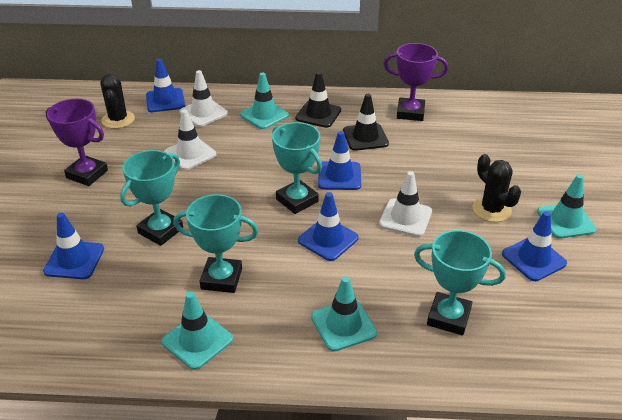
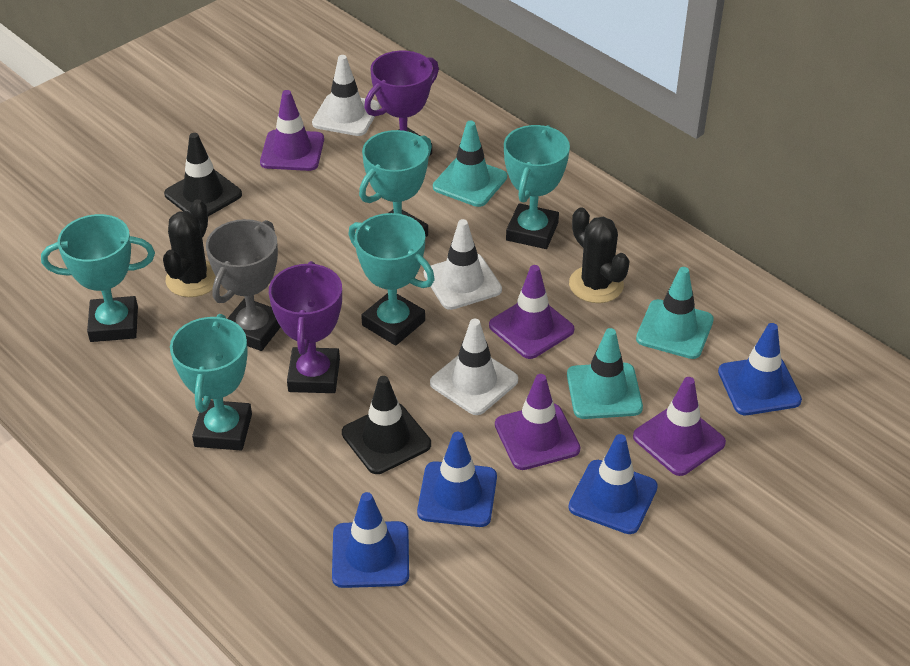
blue traffic cone: [43,213,104,279] [146,59,185,112] [298,192,359,261] [318,131,361,190] [502,211,567,281] = 5 -> [332,492,409,588] [417,432,497,527] [568,434,658,534] [718,323,802,415] = 4
grey trophy: none = 0 -> [206,219,281,351] = 1
purple traffic cone: none = 0 -> [260,90,324,171] [489,265,574,359] [495,374,581,470] [633,377,726,476] = 4
turquoise traffic cone: [162,292,233,370] [240,72,289,129] [311,276,377,352] [537,174,597,239] = 4 -> [433,121,507,207] [567,328,643,419] [636,267,714,359] = 3
turquoise trophy: [120,150,183,246] [173,194,259,293] [272,122,322,214] [414,230,506,335] = 4 -> [41,214,155,342] [170,314,252,450] [348,213,435,346] [359,130,432,238] [504,125,570,249] = 5

